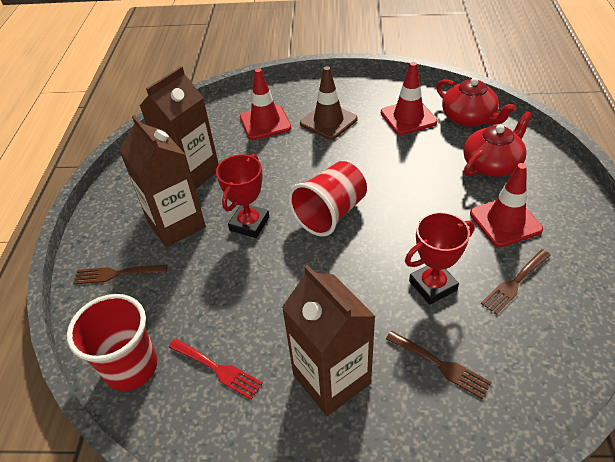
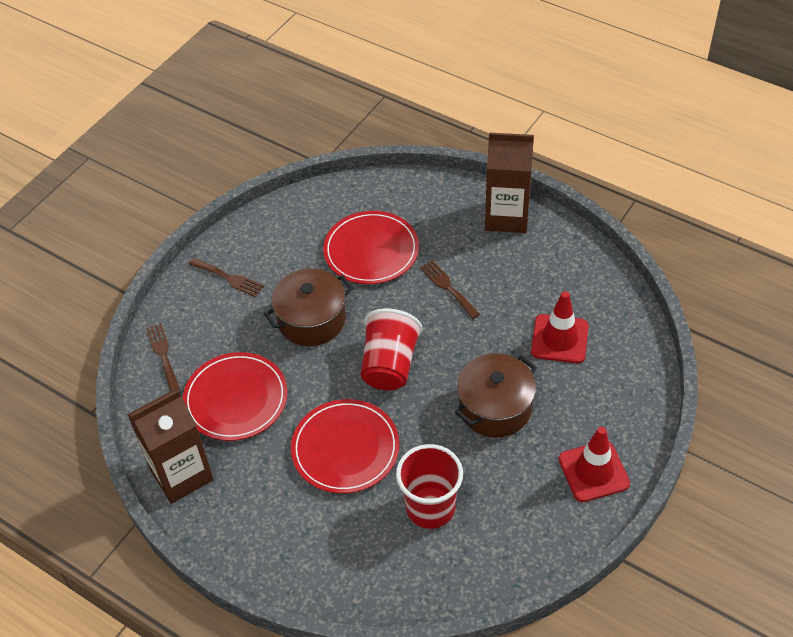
brown carton: [119,115,206,247] [140,66,219,190] [282,265,376,416] = 3 -> [127,389,214,504] [485,133,534,233] = 2
brown pot: none = 0 -> [264,268,353,346] [455,354,537,438] = 2
brown traffic cone: [300,66,358,140] = 1 -> none = 0
red fork: [169,339,263,400] = 1 -> none = 0
red plate: none = 0 -> [183,352,288,441] [291,399,399,494] [323,211,419,284] = 3
red teapot: [436,78,517,127] [463,111,532,177] = 2 -> none = 0
red traffic cone: [240,68,291,140] [381,62,438,135] [470,163,543,247] = 3 -> [531,291,589,363] [559,427,630,502] = 2
red trophy: [216,154,269,238] [405,212,475,305] = 2 -> none = 0

